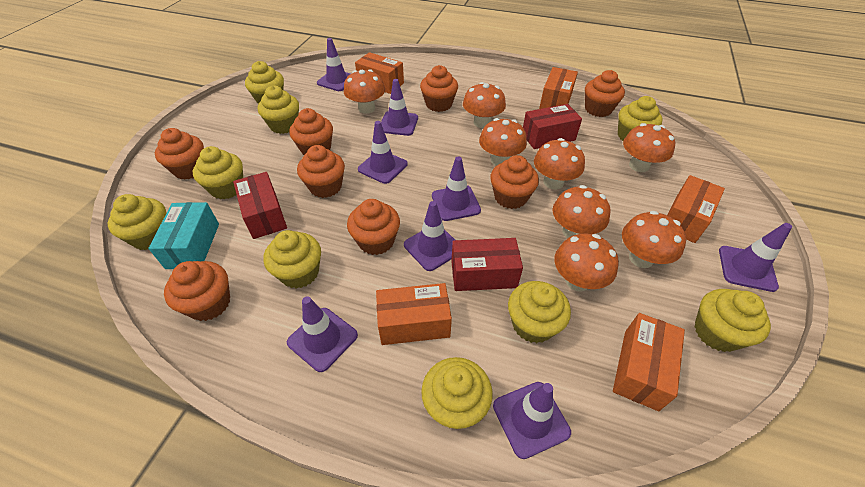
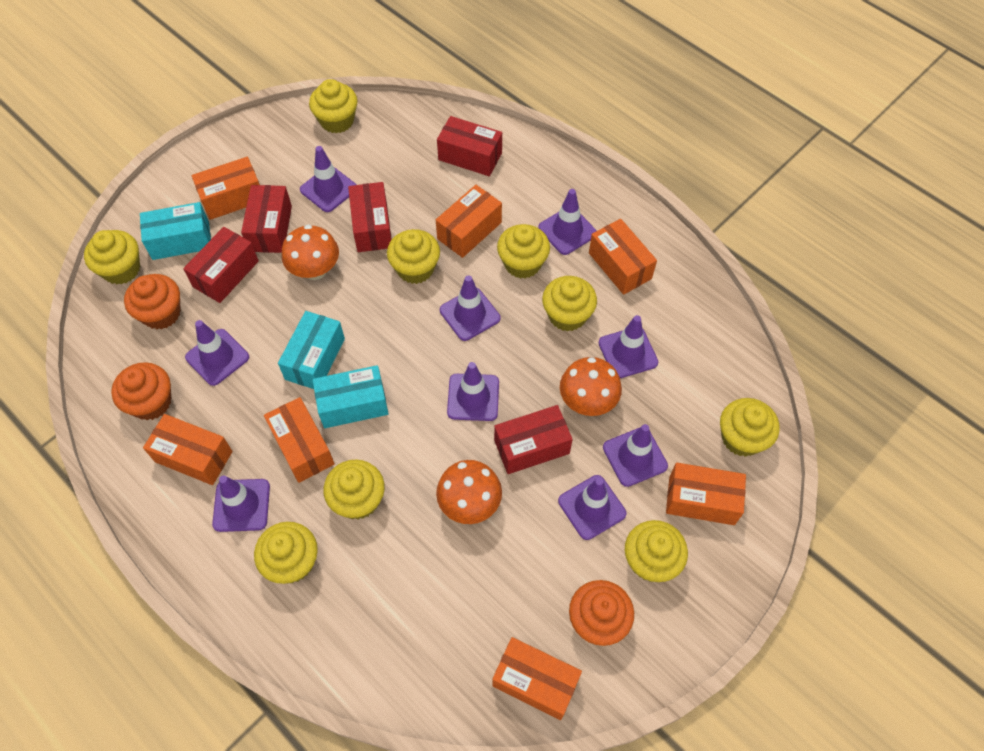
orange box: [355,52,404,94] [376,283,452,345] [539,67,578,109] [613,313,685,411] [667,175,725,243] = 5 -> [143,414,233,485] [192,157,260,220] [264,397,335,483] [436,185,502,258] [492,637,582,720] [589,219,657,295] [666,463,746,525] = 7
orange cupcake: [155,128,204,180] [164,261,230,321] [289,108,333,155] [297,145,345,198] [347,199,400,255] [420,65,458,112] [490,155,539,209] [585,70,625,117] = 8 -> [111,362,171,420] [124,274,181,329] [569,580,634,646] = 3
orange mushroom: [344,69,385,114] [463,82,506,128] [479,118,527,166] [534,138,585,189] [552,185,610,238] [554,234,619,292] [622,211,686,268] [623,123,675,172] = 8 -> [282,225,339,280] [436,460,502,524] [560,357,622,416] = 3
purple traffic cone: [287,296,358,372] [317,38,351,91] [358,121,407,184] [381,79,418,136] [404,201,455,271] [432,157,481,221] [493,382,571,459] [719,223,792,292] = 8 -> [185,320,249,386] [212,475,270,532] [300,146,357,212] [440,275,500,341] [447,362,499,421] [538,189,596,255] [558,475,627,540] [599,315,658,378] [603,424,668,487] = 9
red box: [233,172,287,239] [451,238,523,291] [523,104,582,149] = 3 -> [183,227,259,303] [241,185,292,253] [348,182,392,252] [437,116,502,176] [494,405,573,474] = 5
turquoise box: [148,202,219,269] = 1 -> [140,202,211,260] [278,311,345,389] [313,365,389,428] = 3

